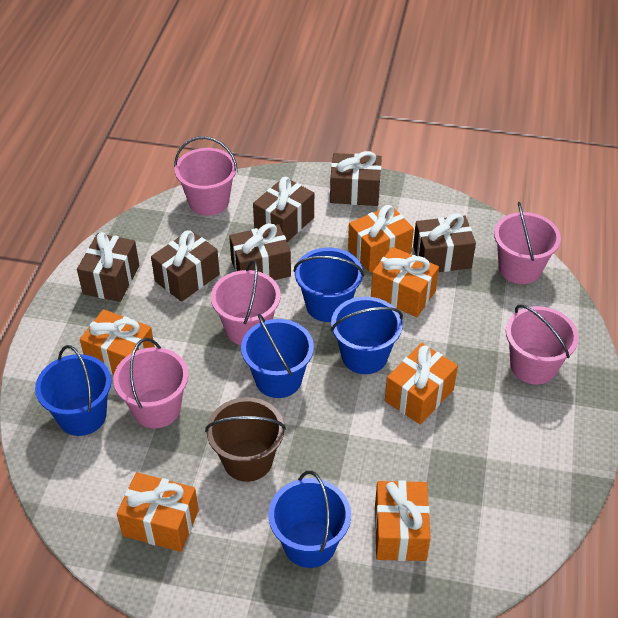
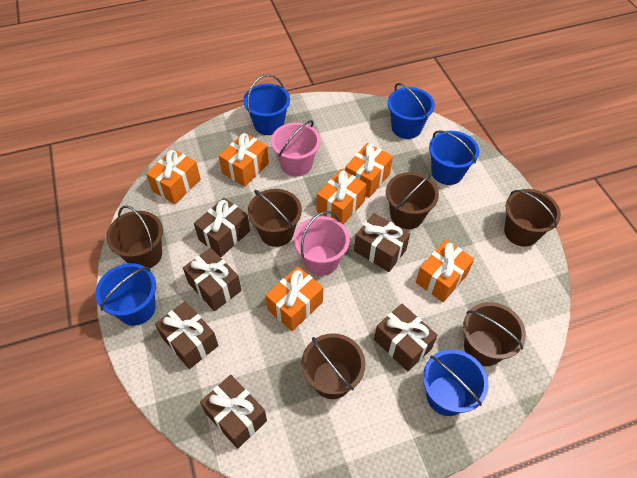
brown bucket: [205,397,286,482] = 1 -> [106,205,163,268] [248,189,302,247] [302,333,365,399] [386,172,439,229] [463,302,526,366] [504,189,561,247] = 6
pink bucket: [113,338,188,428] [174,136,238,216] [211,260,281,345] [494,202,561,284] [506,304,579,385] = 5 -> [271,120,320,177] [294,211,350,276] = 2

